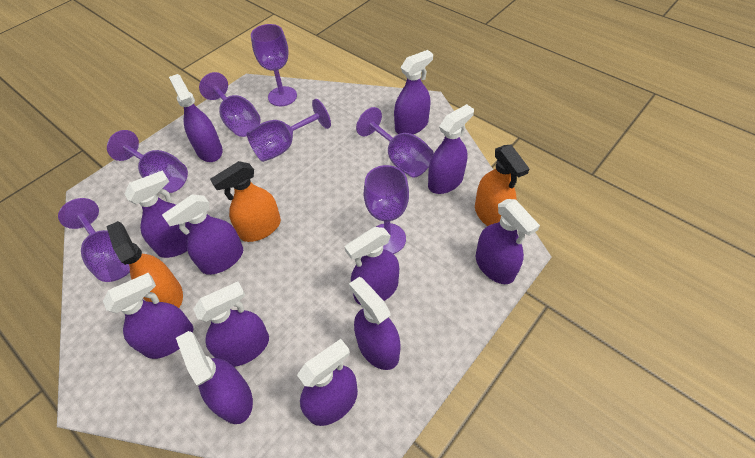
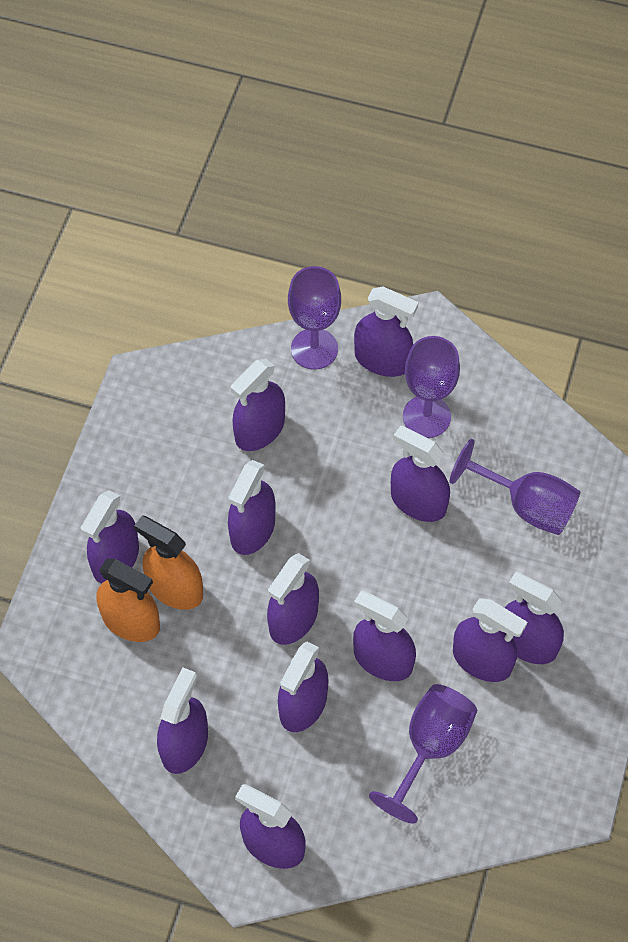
orange spray bottle: [106,221,183,308] [210,161,281,242] [475,145,530,226] = 3 -> [96,559,160,642] [134,516,203,610] = 2
purple goblet: [58,198,130,282] [107,130,188,193] [199,72,260,137] [247,99,331,162] [251,24,297,106] [356,107,434,178] [364,165,409,254] = 7 -> [288,266,341,369] [369,684,477,824] [403,336,460,438] [450,439,580,535] = 4

